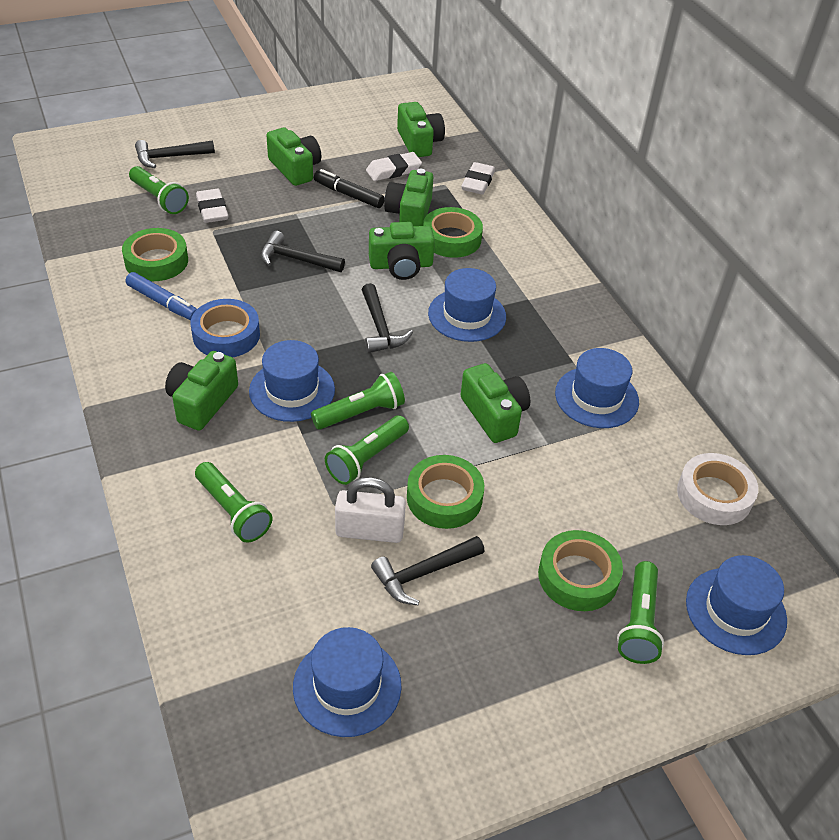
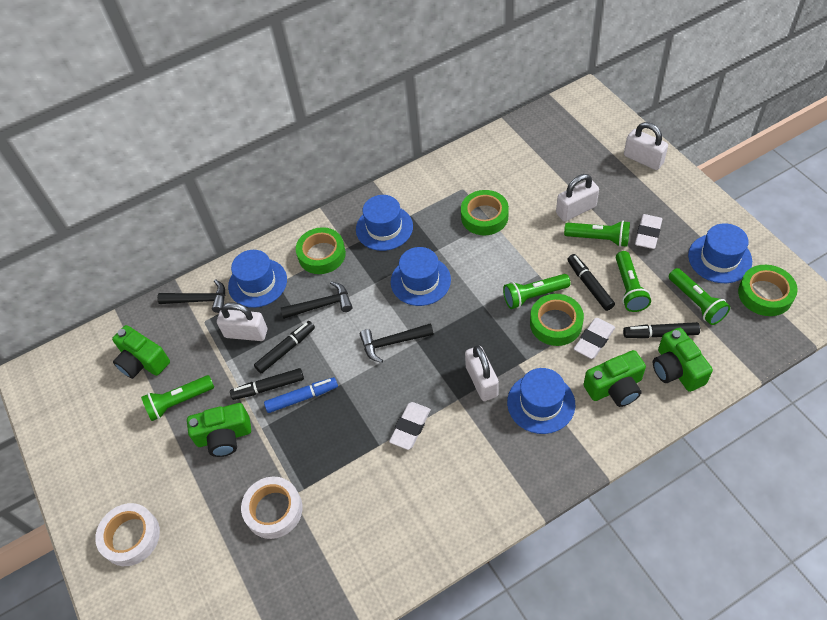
black hammer: [135,140,215,168] [261,231,345,272] [362,283,413,353] [371,536,485,605] = 4 -> [157,279,225,313] [281,281,352,319] [360,323,434,363] = 3
black marker: [314,169,385,208] = 1 -> [230,368,304,400] [254,321,315,373] [567,254,615,311] [623,322,700,338] = 4
blue tape: [191,299,260,358] = 1 -> none = 0
green camera: [165,351,238,431] [266,127,321,186] [369,222,435,280] [384,169,433,226] [397,102,445,157] [461,363,530,443] = 6 -> [112,325,170,379] [187,403,251,457] [583,350,646,407] [653,328,713,392] = 4
white padlock: [335,477,406,543] = 1 -> [217,302,267,341] [465,345,499,401] [556,174,599,222] [624,122,668,170] = 4
white tape: [677,453,758,525] = 1 -> [95,503,160,566] [241,477,303,539] = 2

